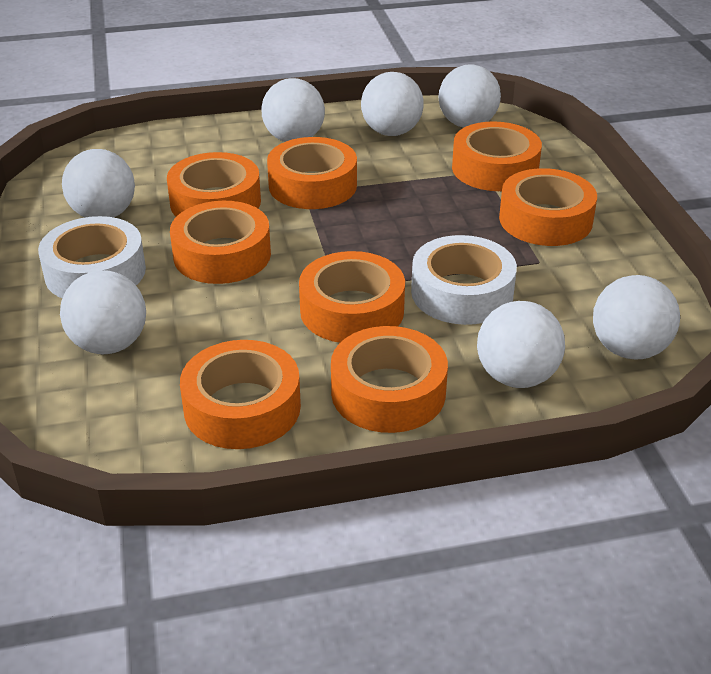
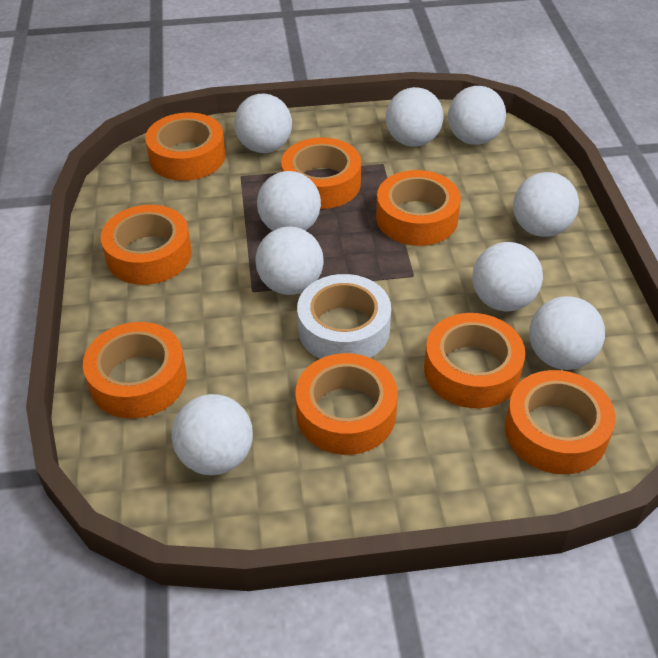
white ball: [60,270,146,354] [62,149,135,218] [262,78,325,142] [361,72,424,136] [439,64,501,127] [477,301,565,388] [593,275,680,359] = 7 -> [172,394,253,475] [234,94,292,153] [255,227,324,295] [257,171,321,231] [386,87,444,147] [448,86,506,145] [472,242,543,311] [513,172,579,237] [529,296,605,370] = 9
white tape: [38,216,146,298] [411,235,517,325] = 2 -> [297,274,391,359] = 1

